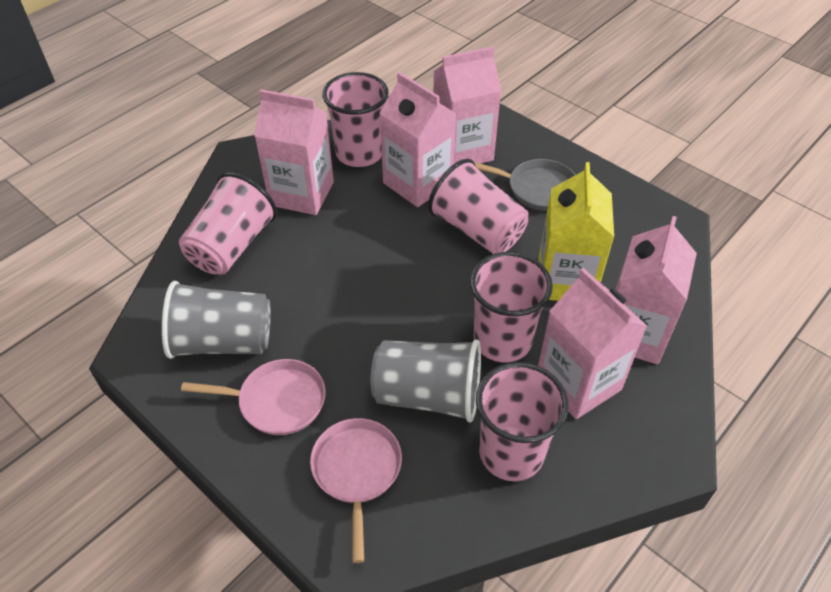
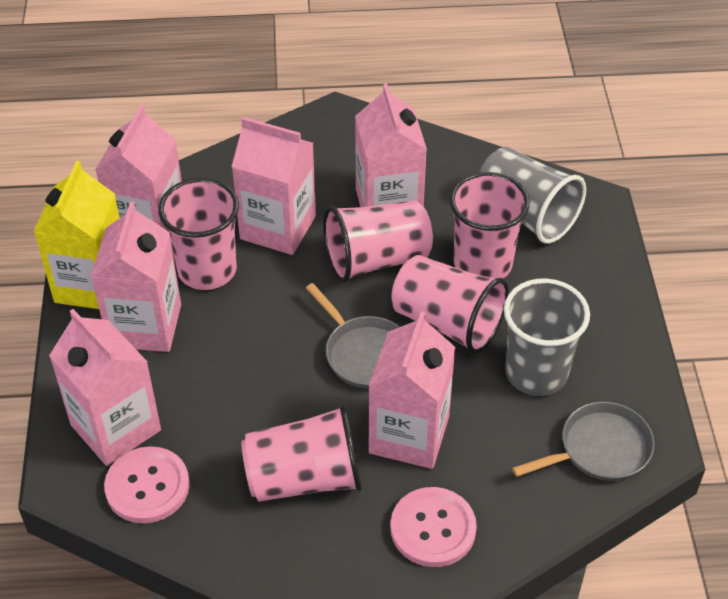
grey pan: [474,159,576,211] = 1 -> [306,283,400,389] [512,402,655,481] = 2
pink button: none = 0 -> [104,446,190,523] [391,487,477,567] = 2
pink carton: [254,89,334,215] [380,72,456,207] [433,47,501,164] [538,268,647,419] [616,216,697,364] = 5 -> [49,309,161,466] [91,201,181,352] [95,105,182,230] [232,117,316,255] [355,83,427,207] [369,311,455,469] = 6
pink pan: [181,359,326,435] [310,418,402,563] = 2 -> none = 0

